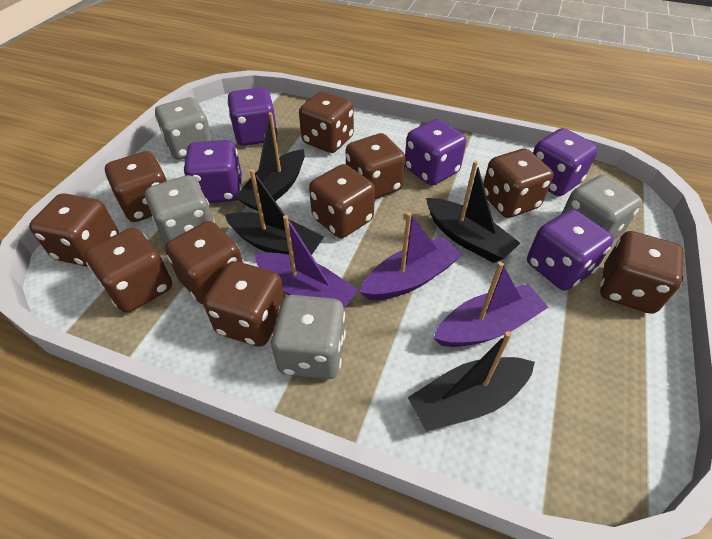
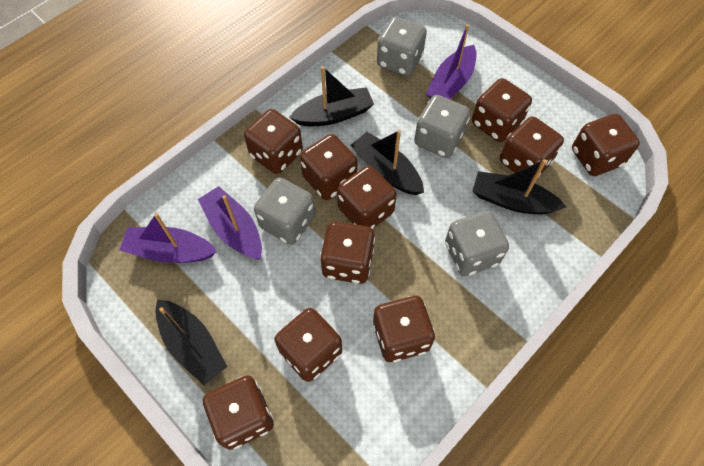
purple dice: [184,140,242,203] [227,87,278,146] [405,119,466,185] [527,209,614,290] [533,128,598,196] = 5 -> none = 0

